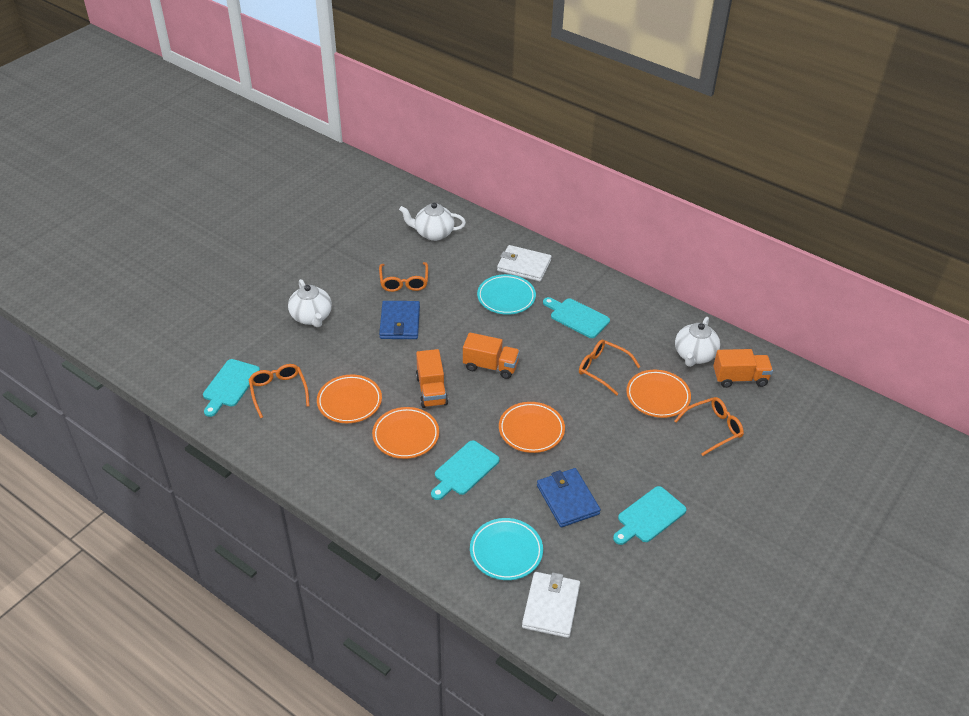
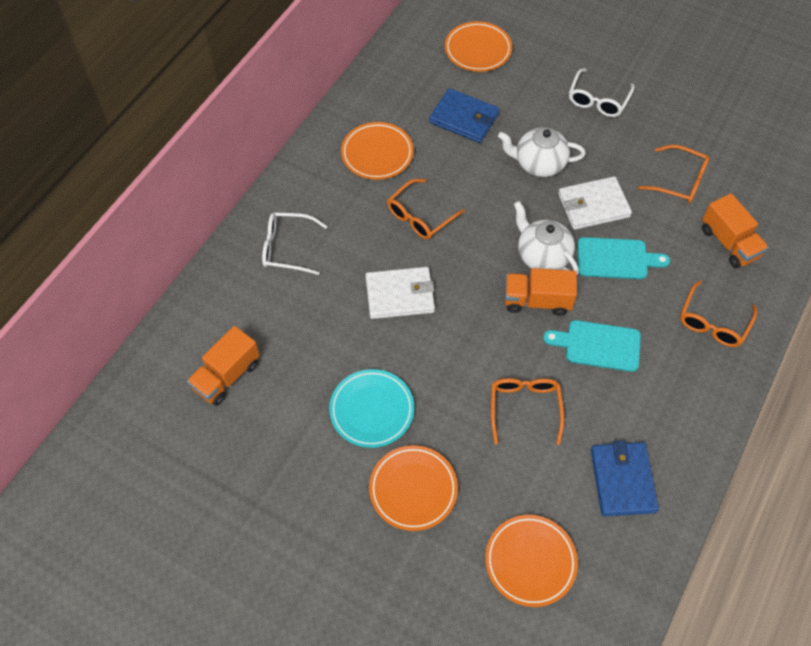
turquoise cutting board: [203,359,260,417] [431,440,500,500] [543,297,610,338] [613,486,687,545] = 4 -> [543,320,641,372] [577,237,670,279] = 2
turquoise plate: [470,518,543,580] [477,274,536,315] = 2 -> [329,369,414,448] = 1
white glasses: none = 0 -> [262,212,327,275] [569,68,635,117] = 2
white teapot: [288,279,332,327] [399,203,466,241] [675,317,720,367] = 3 -> [498,127,586,177] [514,201,579,274] = 2

